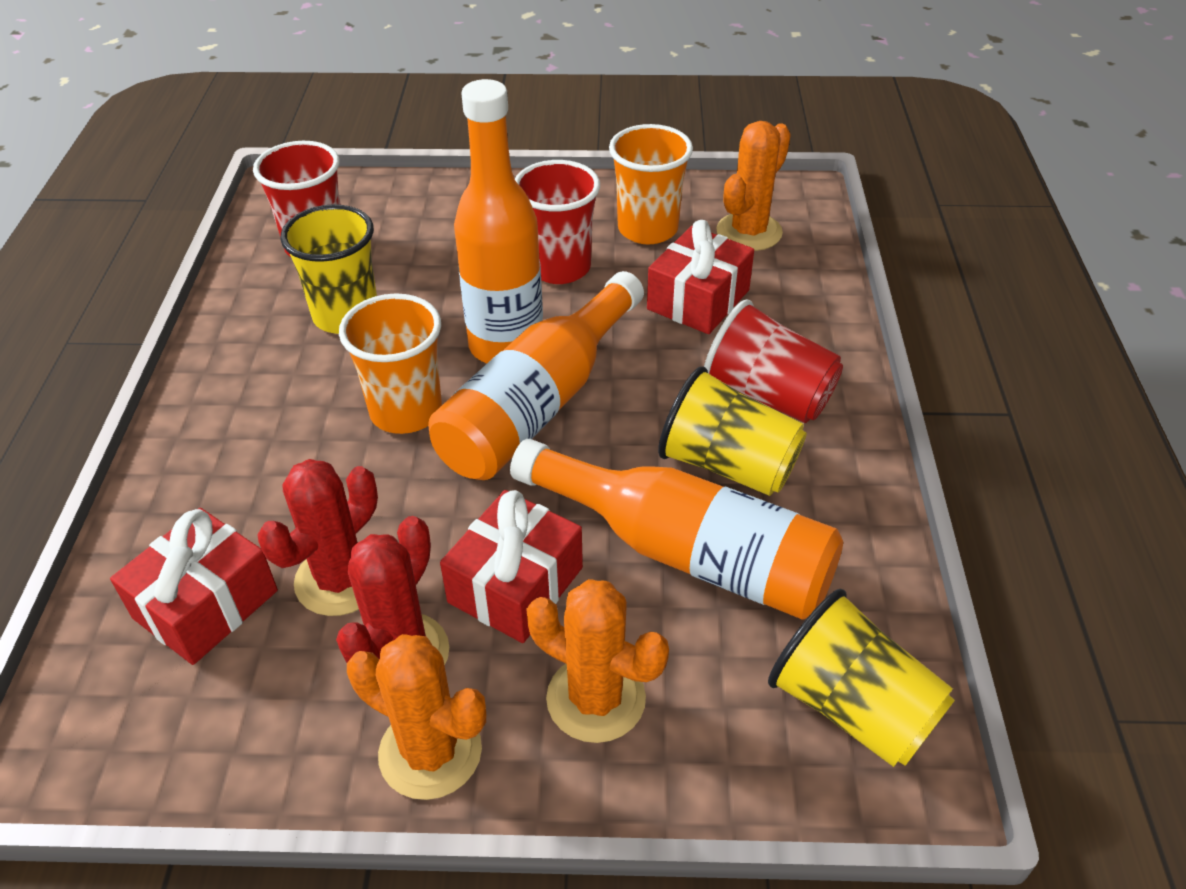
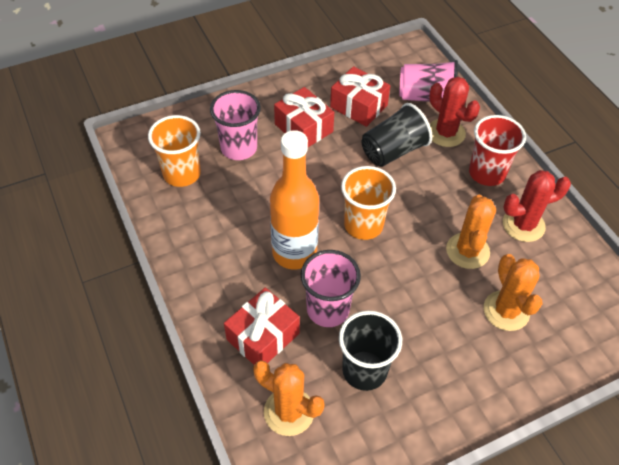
black cup: none = 0 -> [339,311,402,391] [362,103,433,167] = 2
orange bottle: [428,271,644,480] [454,79,543,363] [510,439,843,620] = 3 -> [270,130,319,270] = 1
pink cup: none = 0 -> [210,90,261,160] [301,250,361,327] [399,60,458,102] = 3
red cup: [253,141,341,257] [515,160,600,284] [704,299,843,423] = 3 -> [469,115,526,186] = 1
yellow cup: [280,204,377,334] [658,366,807,496] [768,589,955,767] = 3 -> none = 0

